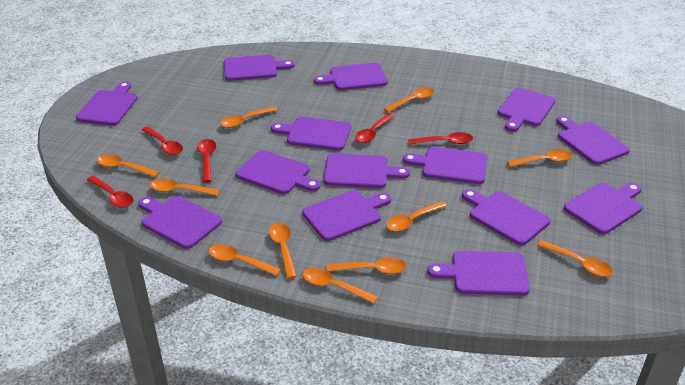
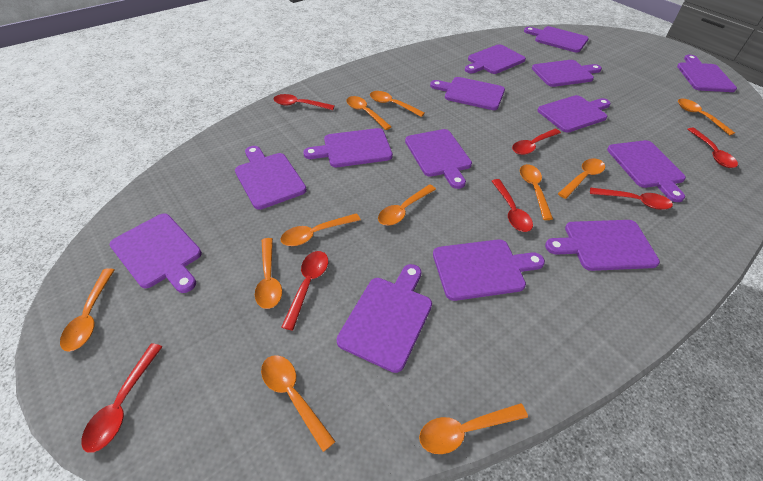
red spoon: [87,176,133,208] [142,126,183,155] [197,139,216,183] [355,113,395,143] [408,132,473,145] = 5 -> [81,343,163,453] [273,94,335,110] [282,251,328,331] [492,179,533,232] [512,129,561,155] [590,187,673,210] [687,128,738,168] = 7

